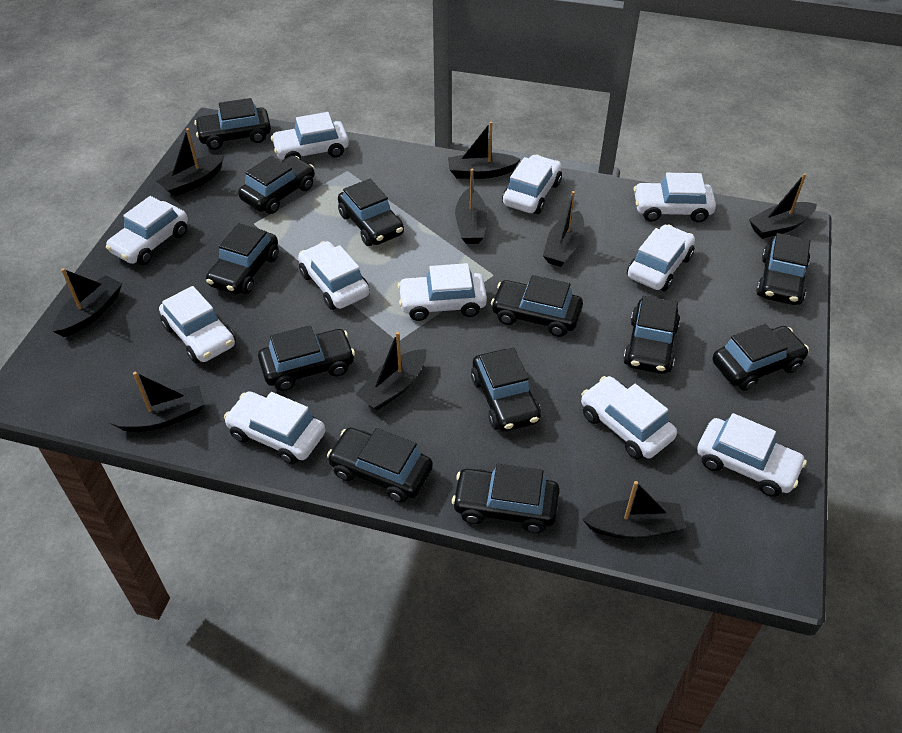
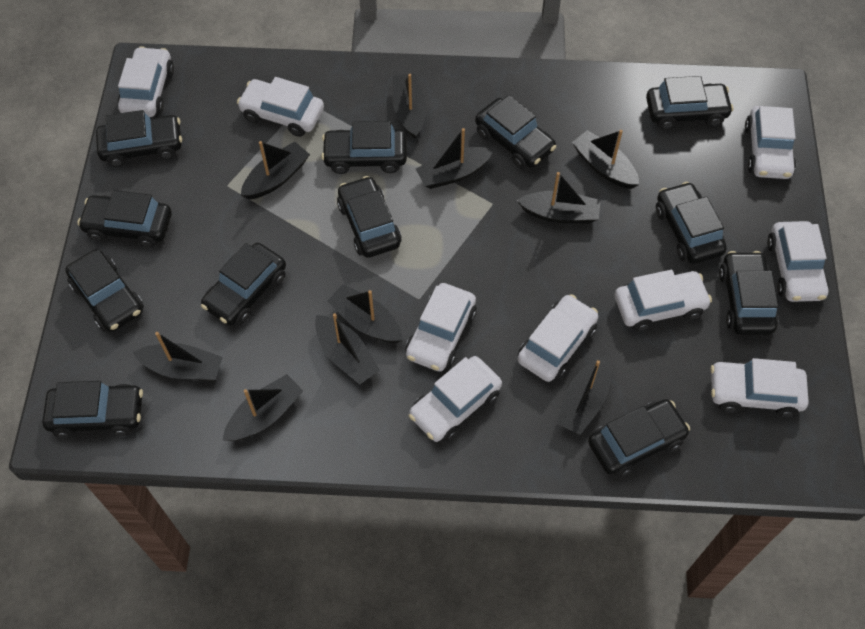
black boat: [53,268,122,337] [109,372,205,432] [157,128,224,197] [355,332,426,410] [448,121,521,179] [455,169,488,244] [543,191,584,267] [582,481,686,539] [749,173,817,239] = 9 -> [133,332,223,381] [223,374,303,441] [241,141,310,200] [315,313,380,384] [327,284,403,343] [393,73,427,139] [416,128,493,189] [517,172,600,223] [557,356,611,435] [572,130,639,189] = 10
white car: [106,196,188,265] [159,286,236,364] [224,391,325,464] [271,112,349,160] [298,241,370,310] [398,263,487,321] [502,155,562,214] [581,376,677,459] [627,224,695,291] [634,173,716,223] [697,413,807,497] = 11 -> [118,46,174,117] [237,77,324,137] [405,283,476,372] [409,356,502,442] [518,294,598,382] [615,270,712,331] [711,358,809,417] [745,106,796,179] [767,221,829,302] = 9

